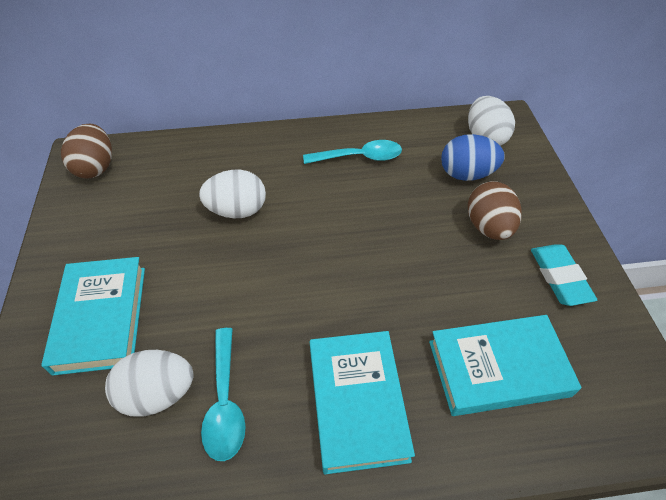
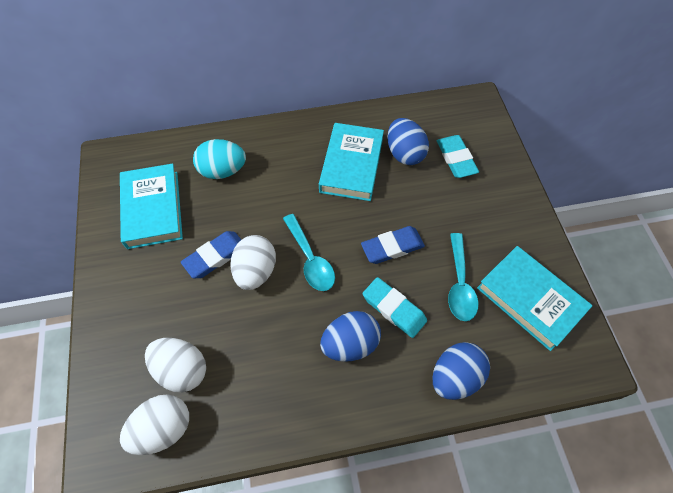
blue egg: [441,134,504,181] = 1 -> [320,311,381,362] [387,118,429,165] [433,342,490,400] = 3
blue eraser: none = 0 -> [181,231,241,278] [361,226,425,264] = 2
brown egg: [61,124,112,179] [468,181,522,240] = 2 -> none = 0
turquoise egg: none = 0 -> [193,139,246,179] = 1
turquoise eraser: [531,244,597,306] = 1 -> [362,277,427,338] [437,135,479,178] = 2

